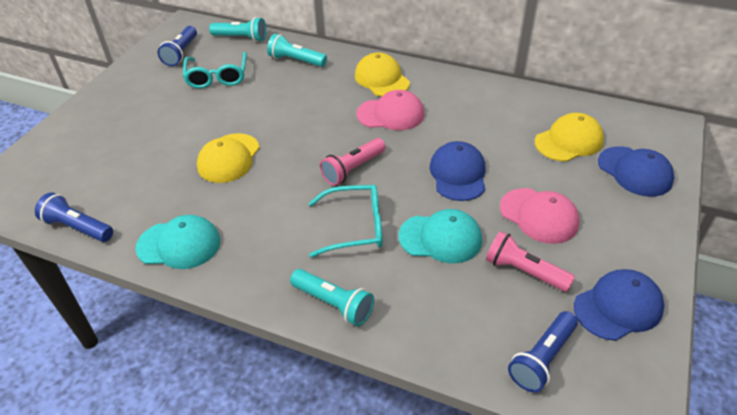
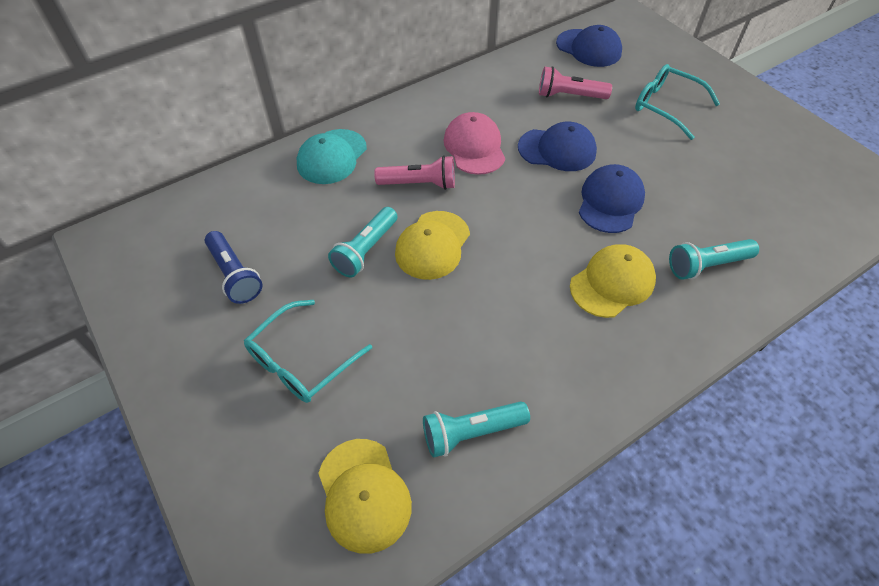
blue flashlight: [35,192,113,242] [157,26,197,66] [508,311,578,392] = 3 -> [205,231,263,304] = 1
pink cap: [356,90,424,130] [500,188,579,244] = 2 -> [444,112,505,175] = 1
turquoise cap: [136,215,220,269] [398,209,482,263] = 2 -> [297,129,367,184] = 1

